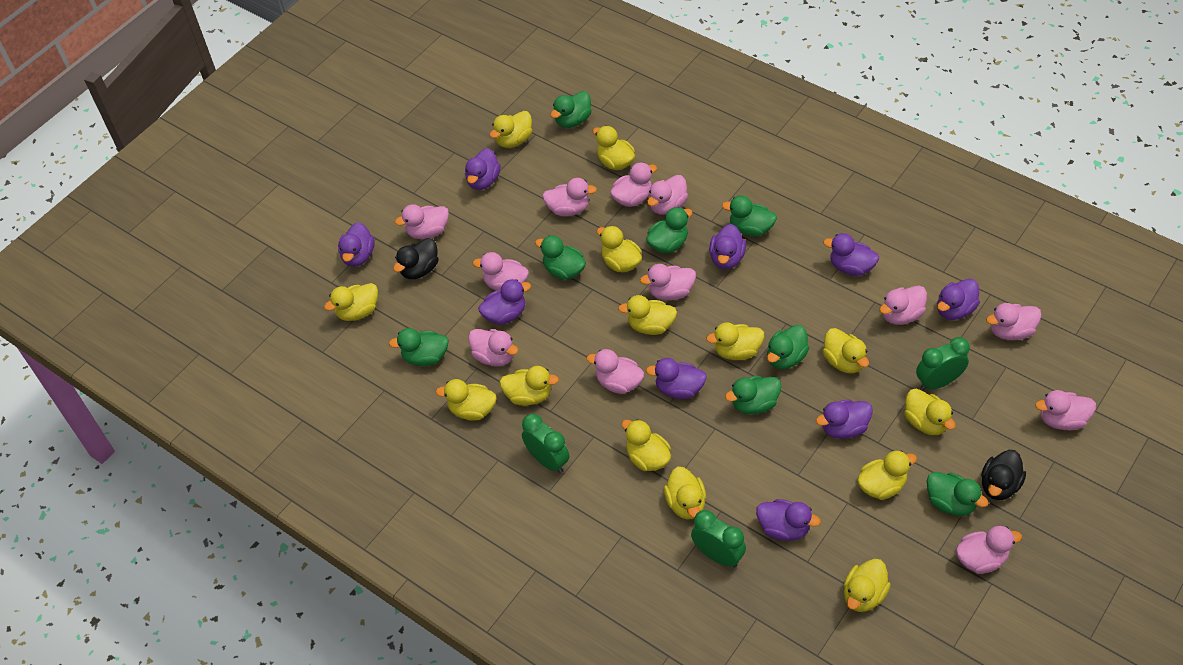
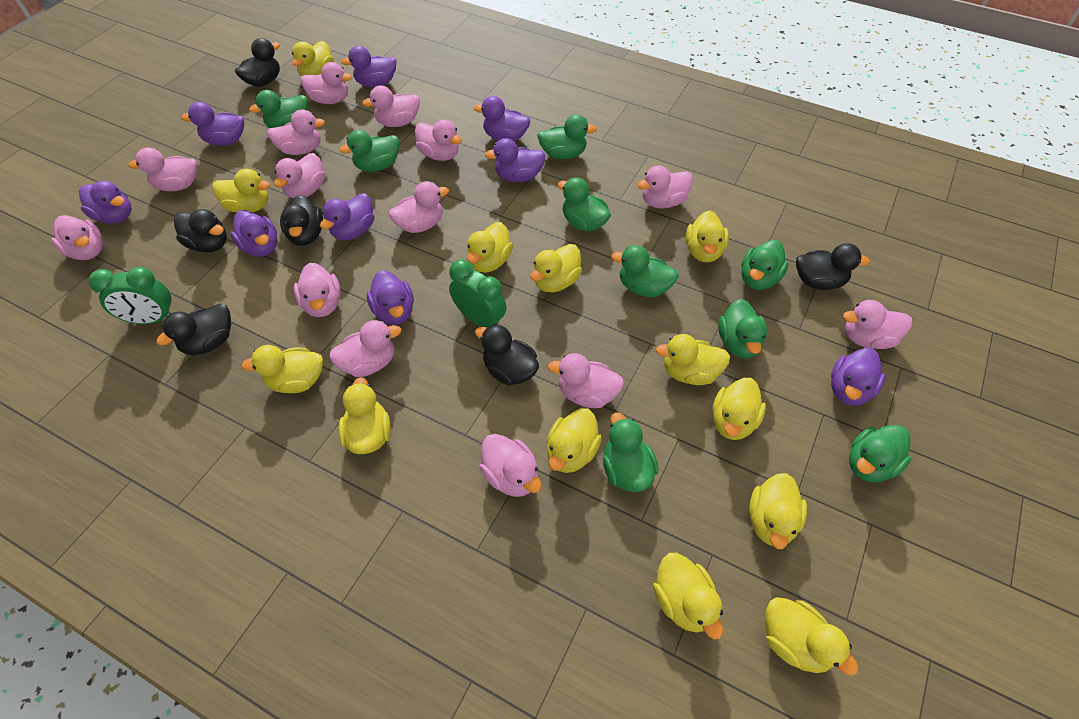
black duck: [393,238,439,279] [981,450,1026,500] = 2 -> [156,303,231,355] [174,209,227,253] [235,38,280,87] [280,195,323,246] [475,324,539,386] [796,243,870,290] = 6
green clock: [522,414,569,473] [691,510,746,567] [916,337,970,390] = 3 -> [88,267,172,324] [449,260,506,328] = 2
green duck: [389,328,449,366] [535,235,586,280] [550,91,592,128] [646,207,693,253] [722,196,777,237] [725,376,782,414] [767,325,809,369] [927,472,988,516] = 8 -> [249,90,308,128] [340,130,399,172] [537,114,597,159] [558,177,611,232] [603,412,659,492] [611,245,679,297] [718,299,767,358] [741,240,789,290] [849,425,911,482] = 9
pink duck: [395,204,449,239] [468,329,518,366] [473,252,529,291] [542,178,597,216] [586,349,644,394] [610,162,657,207] [640,264,696,300] [647,175,688,215] [879,286,927,325] [956,526,1022,574] [986,303,1042,340] [1035,390,1096,430] = 12 -> [51,215,103,260] [128,147,197,191] [267,109,325,155] [274,153,325,198] [294,263,341,317] [301,62,352,104] [329,320,401,377] [362,85,420,127] [389,181,449,233] [415,120,462,161] [479,434,541,497] [548,353,624,408] [637,165,693,209] [843,300,912,349] = 14
yellow duck: [324,283,378,321] [436,379,497,421] [490,111,532,148] [499,366,559,406] [593,126,635,170] [597,226,642,272] [618,295,677,335] [621,419,671,471] [664,467,706,519] [706,322,764,360] [823,328,869,373] [844,559,891,612] [857,450,917,500] [904,388,956,435] = 14 -> [212,169,270,212] [241,345,323,393] [292,41,334,76] [338,377,391,454] [467,222,513,273] [530,244,582,292] [547,408,602,473] [653,553,723,639] [655,334,730,385] [686,211,729,262] [712,378,766,440] [749,473,807,549] [765,597,859,676] = 13

